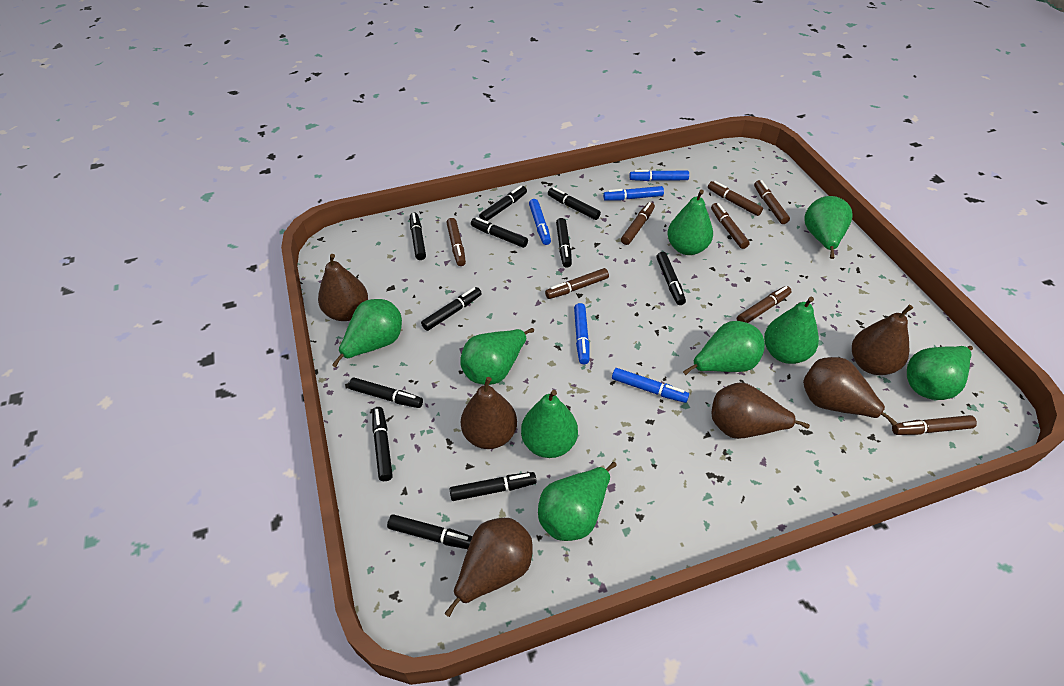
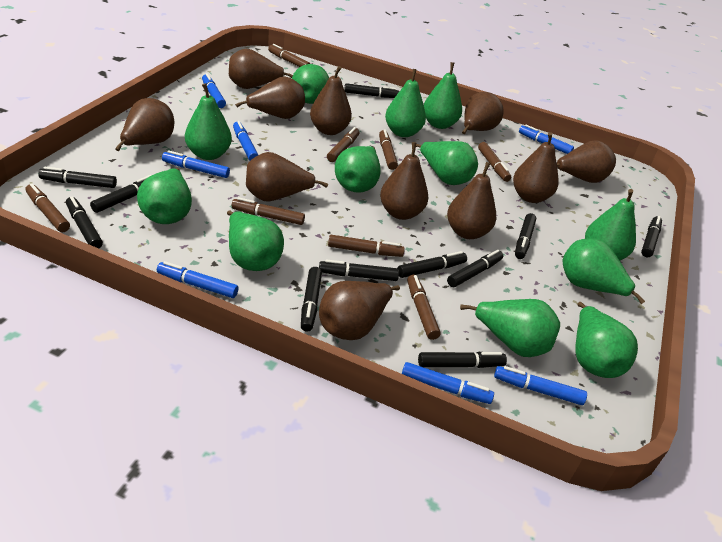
blue marker: [529,199,551,245] [574,303,590,364] [603,186,664,201] [612,368,689,403] [629,170,689,181] = 5 -> [157,261,239,298] [162,150,230,178] [202,73,226,108] [233,121,258,161] [402,362,494,404] [494,366,587,405] [519,125,574,154] = 7
brown pear: [318,254,368,321] [445,518,533,617] [461,377,517,449] [712,382,810,439] [803,357,897,426] [852,305,913,375] = 6 -> [115,98,174,151] [229,49,293,89] [235,77,305,119] [246,152,328,201] [310,66,352,135] [319,281,400,340] [380,142,429,220] [447,162,496,239] [462,92,504,134] [513,132,559,203] [557,140,616,183] = 11
green pear: [332,299,402,367] [460,328,534,385] [521,390,578,458] [538,462,617,541] [667,190,713,255] [683,321,765,375] [764,297,819,364] [804,196,853,259] [907,346,973,400] = 9 -> [137,168,192,224] [185,83,232,160] [227,210,284,271] [292,64,329,104] [335,146,381,193] [385,69,426,137] [416,141,478,185] [424,62,462,129] [460,299,560,357] [562,238,645,304] [575,302,638,378] [585,189,636,260] = 12

